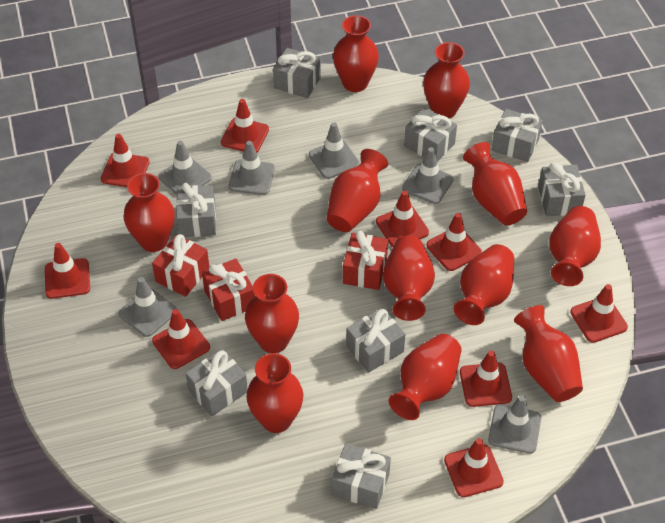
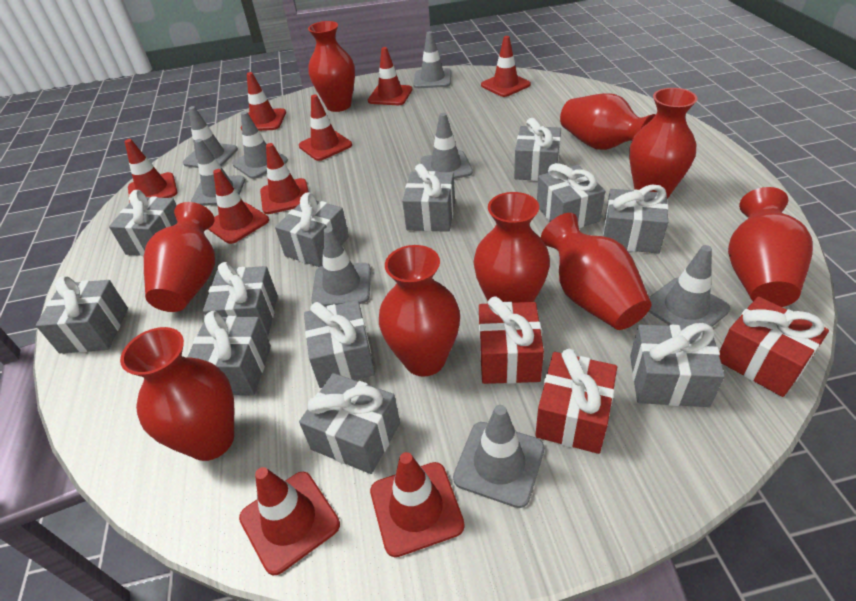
grey gift: [176,183,216,237] [186,349,248,416] [273,48,321,98] [332,443,391,509] [346,308,405,373] [404,107,457,162] [491,109,543,162] [538,162,586,216] = 8 -> [36,276,128,353] [109,190,177,256] [188,311,271,395] [203,262,278,337] [275,192,349,267] [299,373,400,474] [304,300,375,388] [402,164,455,232] [514,118,561,181] [537,163,605,228] [603,184,668,254] [630,323,725,407] = 12
grey traffic cone: [119,277,177,337] [158,141,212,195] [229,141,275,195] [309,123,359,179] [402,147,454,204] [488,395,541,454] = 6 -> [183,106,238,168] [191,139,245,206] [232,111,288,179] [311,227,371,307] [414,31,451,88] [420,113,473,179] [453,405,544,508] [648,245,730,327] = 8
red vase: [123,173,175,252] [245,274,299,353] [246,353,303,433] [327,149,388,232] [333,15,379,92] [383,235,435,321] [389,334,462,420] [423,42,470,119] [454,244,514,325] [463,142,527,226] [514,305,583,402] [549,206,601,286] = 12 -> [120,327,234,461] [144,202,215,312] [308,21,355,112] [379,245,460,377] [474,192,550,303] [541,213,652,330] [560,93,656,150] [629,88,698,199] [728,187,813,307] = 9

